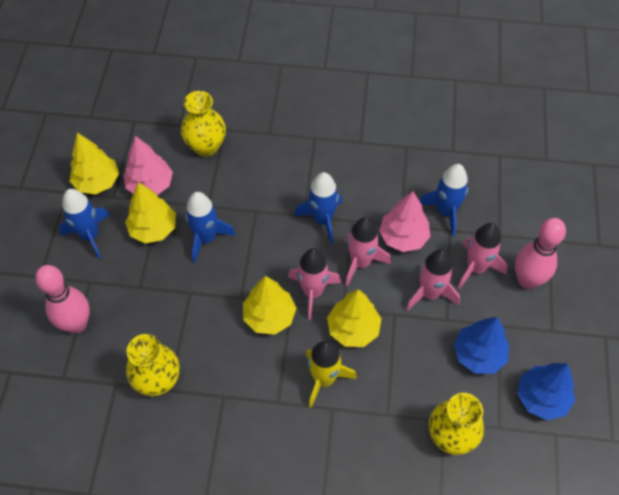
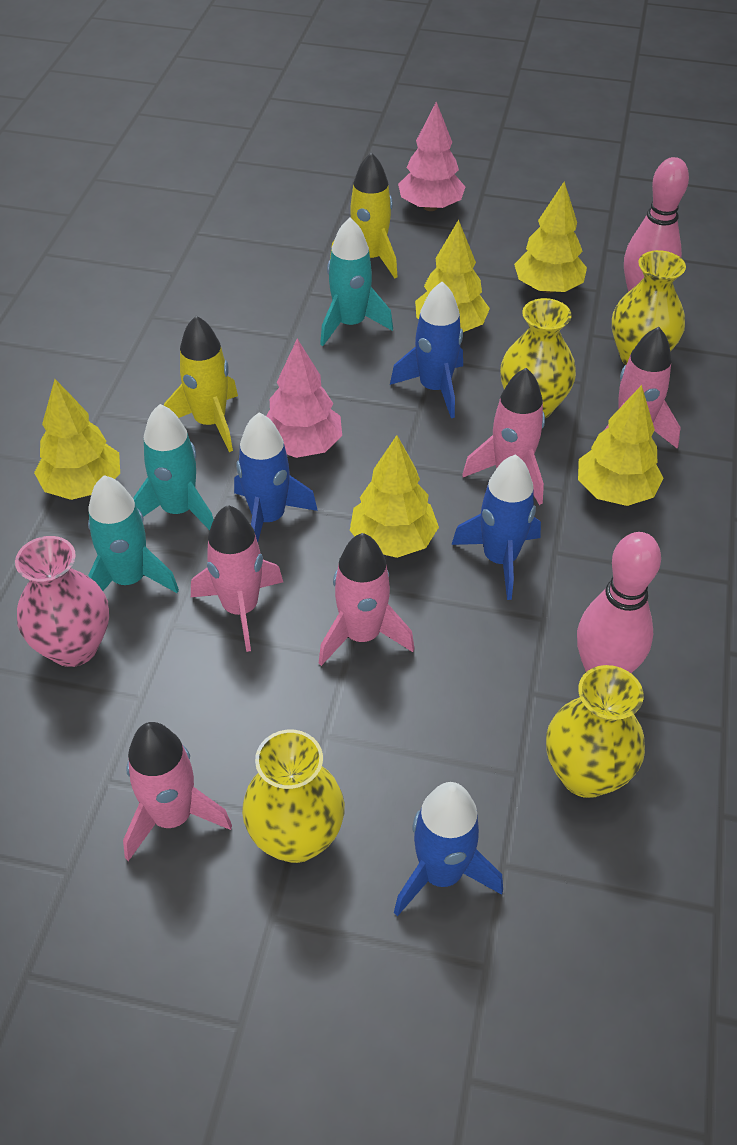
blue tree: [454,317,509,374] [518,363,575,420] = 2 -> none = 0
pink rocket: [288,248,341,320] [345,217,391,286] [406,250,460,311] [458,223,508,289] = 4 -> [123,722,232,861] [191,505,283,652] [319,533,414,666] [462,368,545,505] [604,327,681,449] = 5
pink vase: none = 0 -> [15,536,109,667] = 1
turquoise rocket: none = 0 -> [88,475,179,593] [133,404,214,530] [320,218,393,346] = 3
yellow rocket: [306,340,357,408] = 1 -> [164,316,238,452] [330,153,397,278] = 2
yellow tree: [70,133,119,195] [125,182,176,243] [243,276,296,335] [327,289,381,347] = 4 -> [34,379,120,500] [350,435,439,558] [415,220,490,332] [514,181,587,293] [578,385,664,506] = 5
yellow vase: [126,334,180,396] [181,91,226,157] [429,393,484,455] = 3 -> [242,730,345,863] [500,298,576,418] [546,665,645,798] [612,250,686,365] = 4

